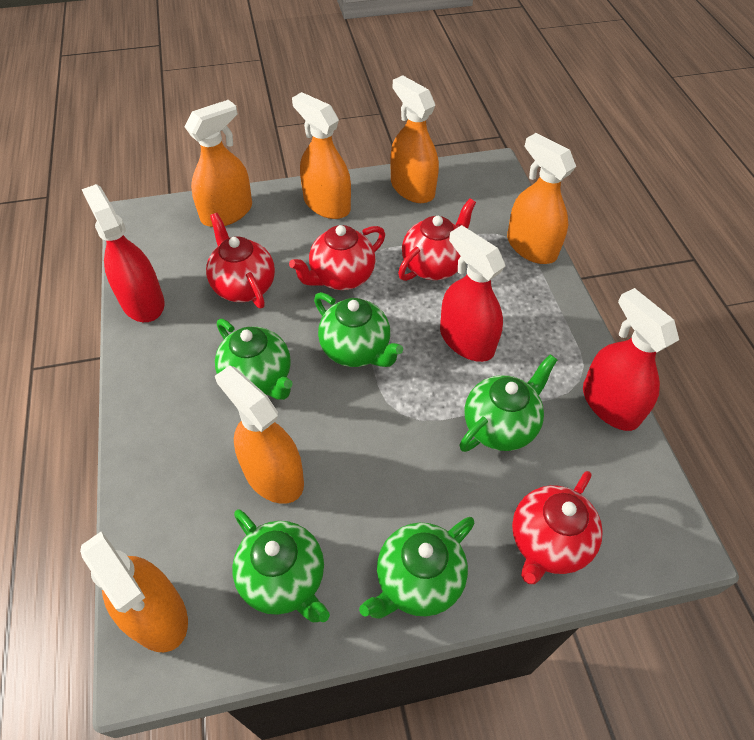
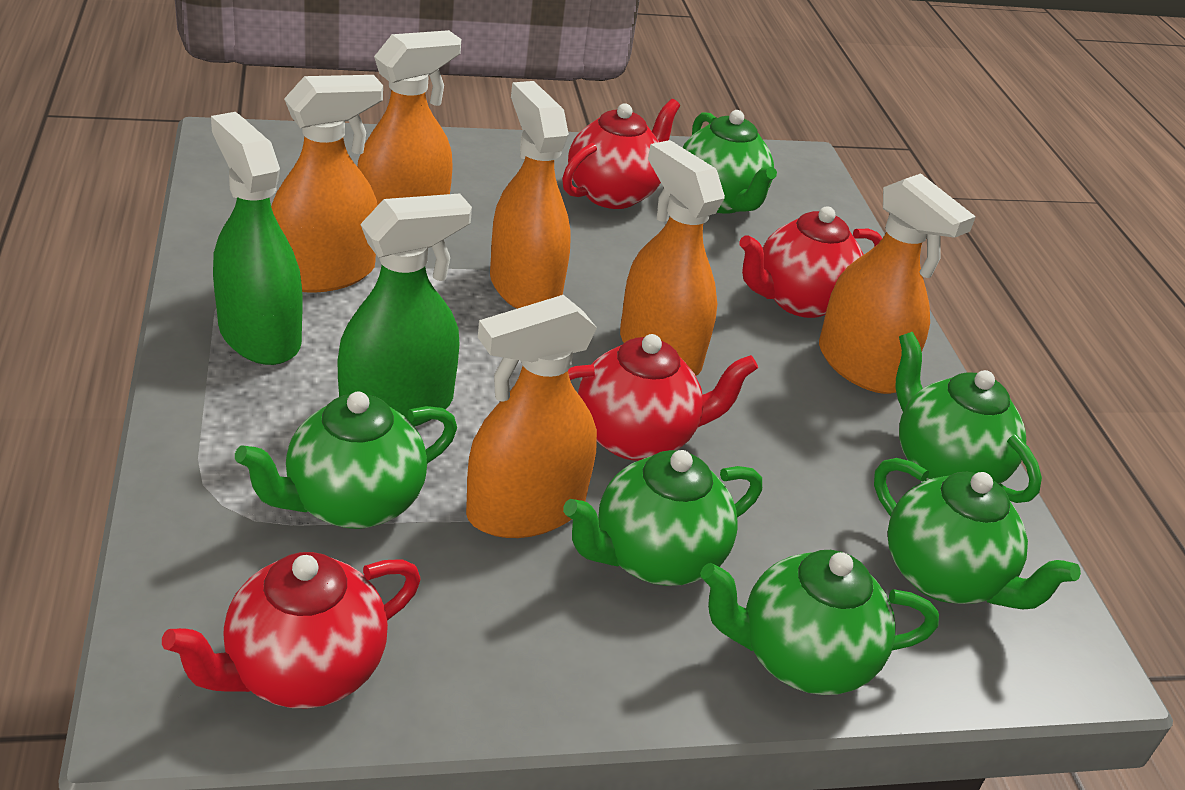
green spray bottle: none = 0 -> [211,112,303,365] [338,193,472,427] = 2
green teapot: [215,319,293,400] [232,509,330,622] [314,292,403,367] [359,517,475,619] [460,354,557,452] = 5 -> [235,392,457,529] [563,450,762,586] [682,110,777,214] [700,550,939,695] [874,458,1081,609] [895,332,1042,503] = 6
red spray bottle: [82,184,164,322] [440,225,505,362] [583,288,679,431] = 3 -> none = 0

